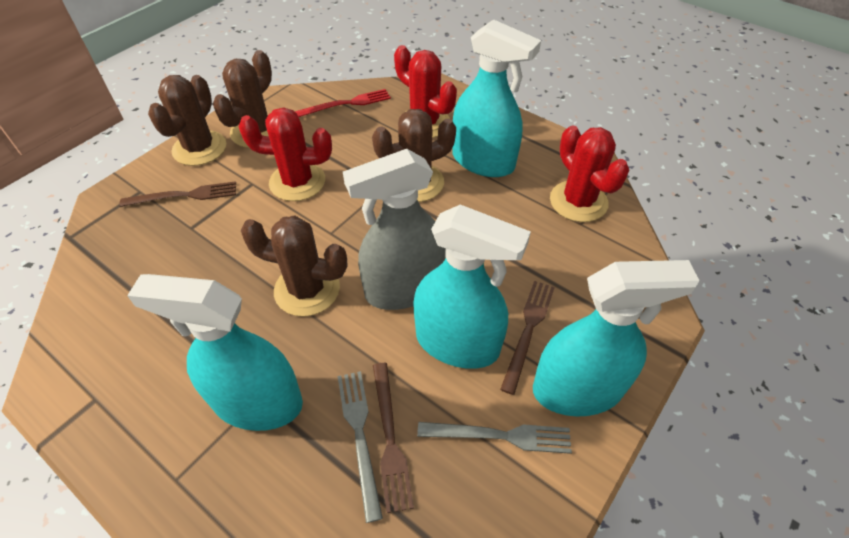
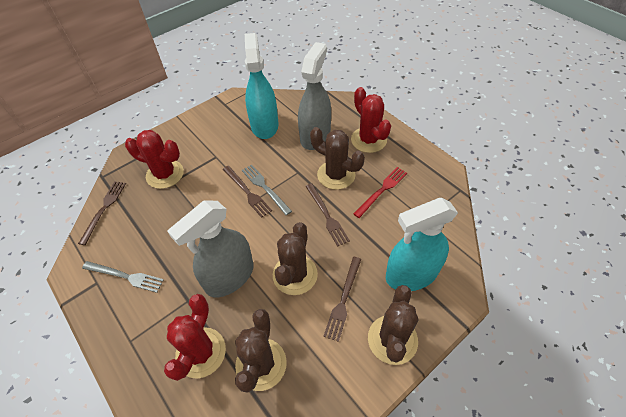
brown fork: [119,181,236,207] [373,363,414,513] [500,281,555,395] = 3 -> [78,181,126,245] [223,166,272,218] [306,183,350,247] [323,257,361,342] = 4
grey spray bottle: [343,149,446,310] = 1 -> [167,201,254,297] [298,42,331,150] = 2
turquoise spray bottle: [127,274,303,431] [413,204,531,369] [452,19,541,177] [533,260,700,416] = 4 -> [245,33,278,139] [386,198,458,291] = 2

